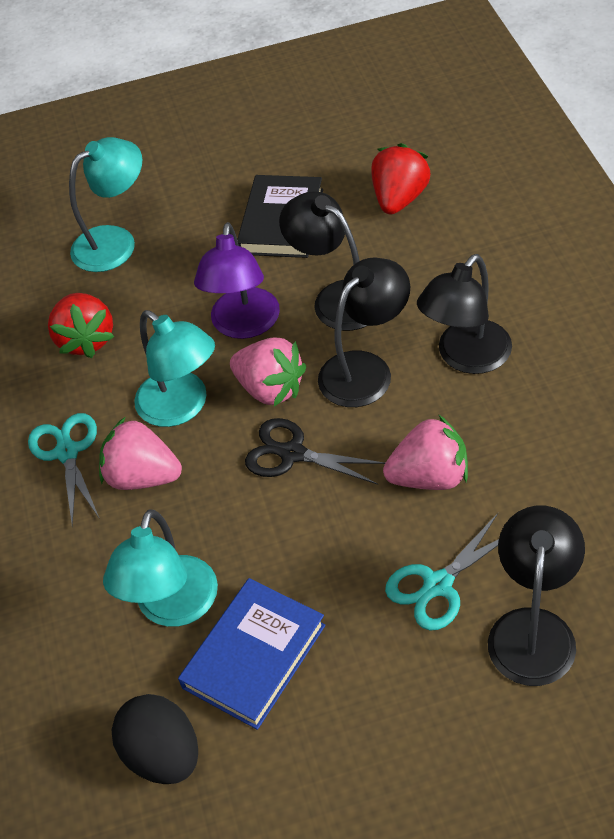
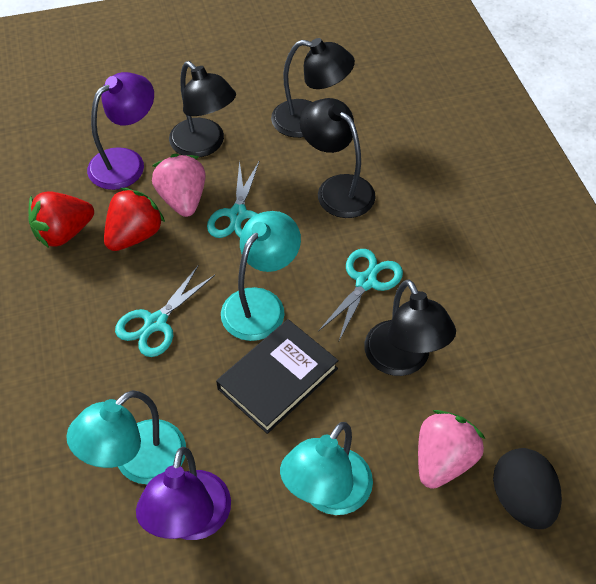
black scissors: [245,418,385,485] = 1 -> none = 0
blue book: [178,578,326,730] = 1 -> none = 0
pink strawberry: [99,417,182,490] [230,337,306,406] [383,414,468,490] = 3 -> [152,154,206,217] [418,410,485,489] = 2
purple lamp: [194,222,280,339] = 1 -> [87,72,154,190] [136,447,231,540] = 2
turquoise scissors: [28,413,100,526] [385,513,499,630] = 2 -> [115,266,215,357] [207,160,259,238] [319,249,403,343] = 3

